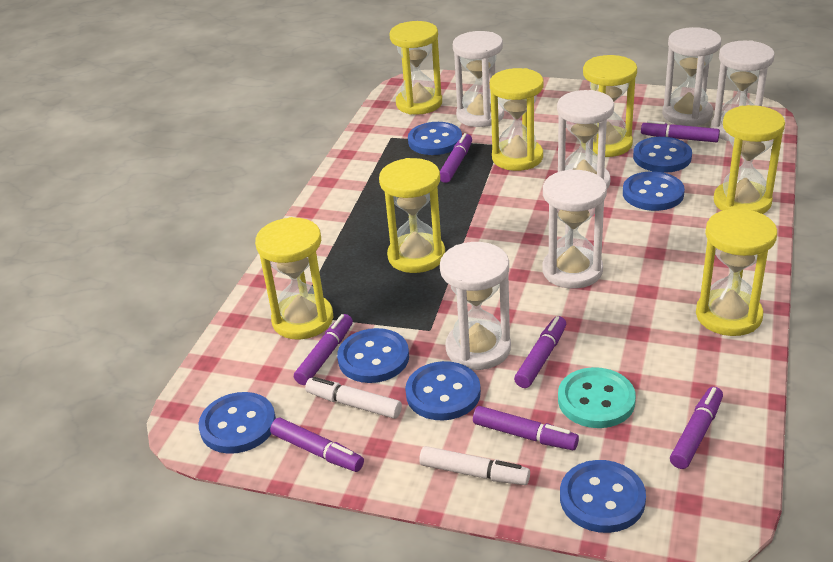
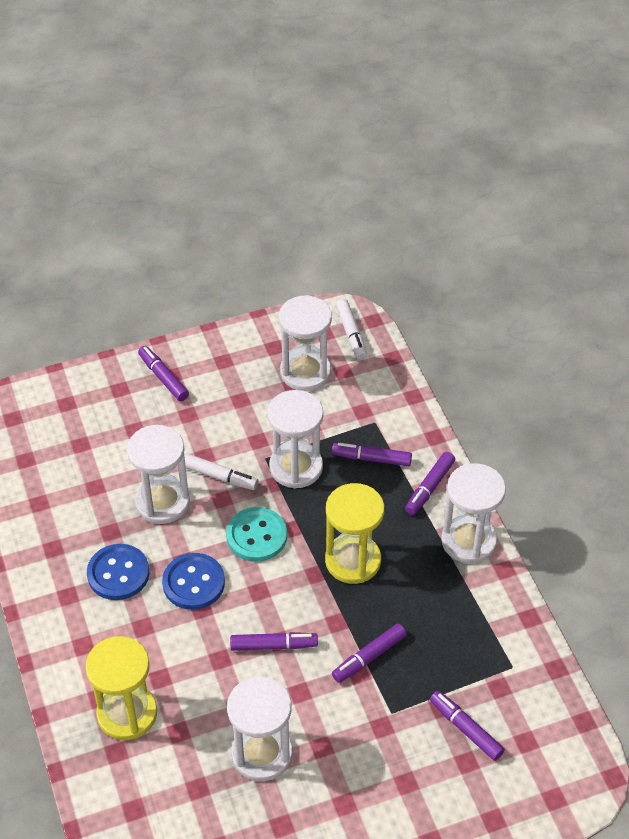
blue button: [198,392,276,454] [337,328,409,383] [405,361,481,421] [408,122,462,155] [560,460,646,533] [623,171,685,211] [633,137,692,173] = 7 -> [87,544,150,600] [162,553,225,610] = 2
purple marker: [270,418,364,472] [294,314,353,385] [440,133,472,183] [473,406,579,450] [514,316,566,388] [641,120,720,143] [670,387,723,469] = 7 -> [138,346,189,401] [230,632,318,651] [332,443,412,466] [332,624,407,683] [405,452,455,515] [430,691,505,761] = 6
white hourglass: [440,242,511,370] [453,31,504,127] [543,169,607,289] [557,90,614,189] [662,27,721,126] [711,40,775,141] = 6 -> [127,425,190,524] [227,676,293,781] [267,390,323,488] [279,295,332,391] [441,463,506,564] = 5
yellow hourglass: [255,217,333,340] [379,158,445,273] [389,21,442,115] [490,68,543,171] [583,55,637,157] [696,209,777,336] [714,105,785,214] = 7 -> [85,636,157,740] [325,483,384,584] = 2

